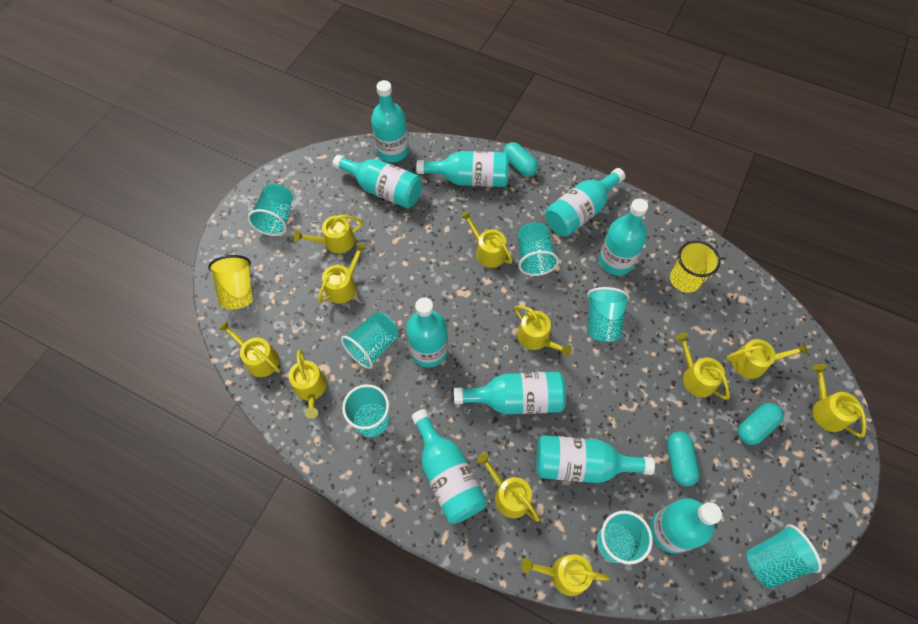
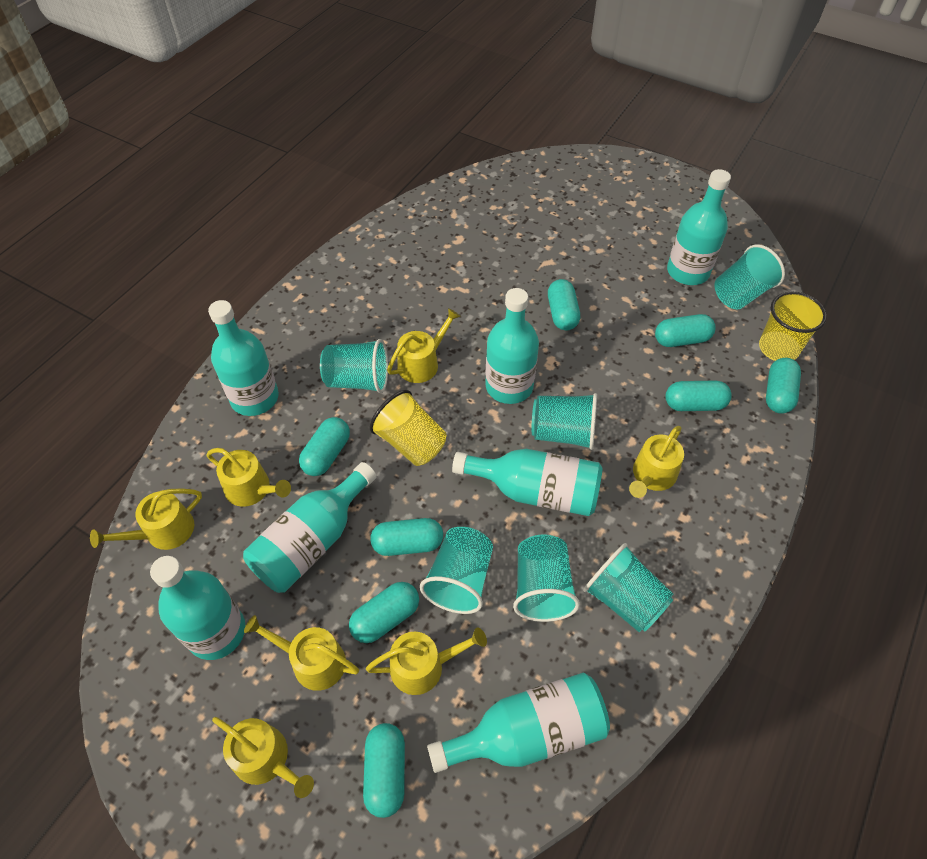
turquoise bottle: [333,155,422,208] [371,80,409,163] [406,297,448,368] [412,409,487,524] [416,151,509,187] [454,372,566,414] [536,435,655,483] [545,168,625,237] [599,199,648,275] [650,498,722,554] = 10 -> [150,556,245,660] [208,300,279,416] [243,462,377,593] [427,673,610,773] [452,449,603,516] [485,288,539,404] [667,169,731,285] = 7
turquoise capsule: [503,142,538,177] [667,431,700,486] [738,403,784,445] = 3 -> [299,417,350,476] [349,582,419,643] [363,723,405,818] [370,518,443,556] [548,279,580,330] [655,314,716,347] [665,380,732,411] [766,358,801,414] = 8
turquoise cup: [247,184,293,236] [341,312,399,369] [342,384,389,437] [518,222,559,276] [587,287,629,342] [597,511,653,565] [746,524,822,589] = 7 -> [320,339,388,393] [420,527,493,614] [513,535,580,622] [532,393,597,450] [583,543,673,632] [714,244,785,309] = 6
yellow watering can: [218,321,280,377] [289,350,327,419] [294,215,363,254] [318,243,366,304] [460,211,513,268] [477,453,540,522] [514,305,572,357] [521,554,610,596] [675,333,730,400] [726,339,808,379] [812,364,866,437] = 11 -> [90,489,202,550] [207,448,291,507] [212,717,314,798] [244,615,359,691] [366,628,487,695] [387,308,461,383] [629,426,684,498] = 7

